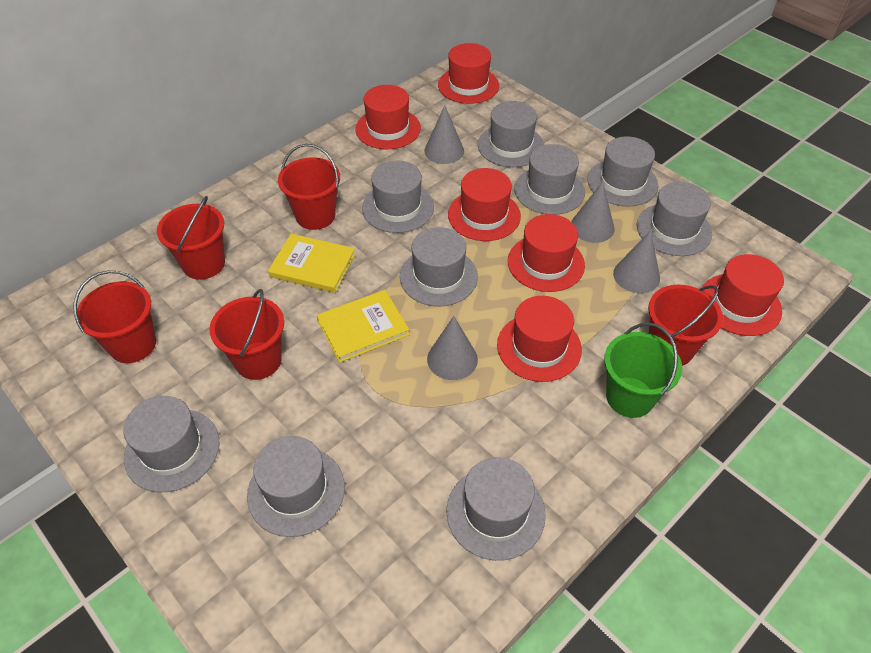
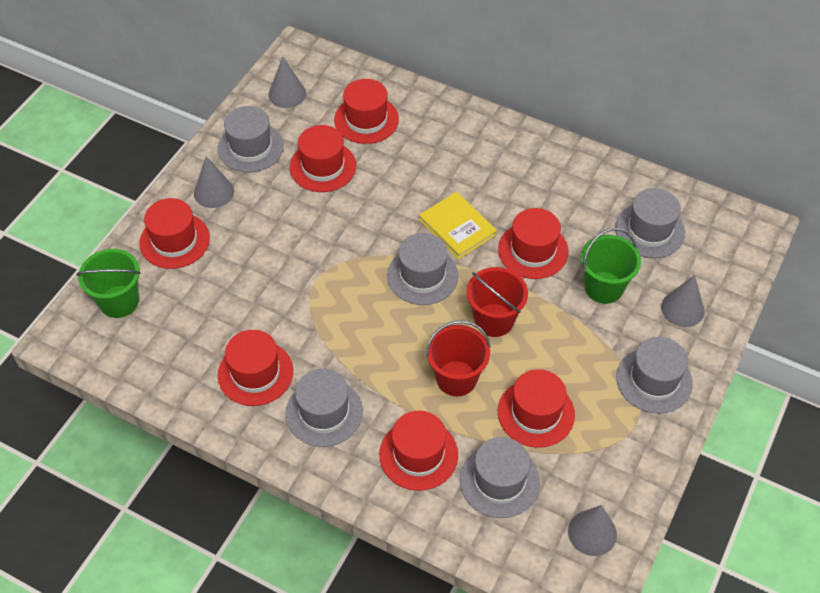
green bucket: [604,323,682,418] = 1 -> [76,249,141,318] [581,228,641,304] = 2
grey hat: [123,396,219,492] [247,436,345,537] [362,161,434,233] [400,227,478,306] [446,457,546,561] [478,101,544,167] [514,144,585,215] [587,136,658,206] [637,182,712,256] = 9 -> [218,106,284,173] [286,369,363,447] [387,233,458,305] [460,437,540,518] [615,188,685,258] [616,337,693,414] = 6
red bucket: [74,270,156,363] [157,196,225,280] [209,289,284,380] [278,144,340,230] [648,285,723,366] = 5 -> [426,321,490,396] [467,267,528,337] = 2
red hat: [355,85,421,149] [438,43,499,104] [448,168,521,241] [497,296,582,382] [508,214,585,292] [702,254,784,336] = 6 -> [140,198,210,269] [218,330,293,406] [290,125,356,192] [334,79,399,144] [379,411,458,491] [498,208,569,279] [498,369,575,448] = 7
yellow book: [268,233,355,293] [317,290,409,363] = 2 -> [419,192,497,259] = 1

